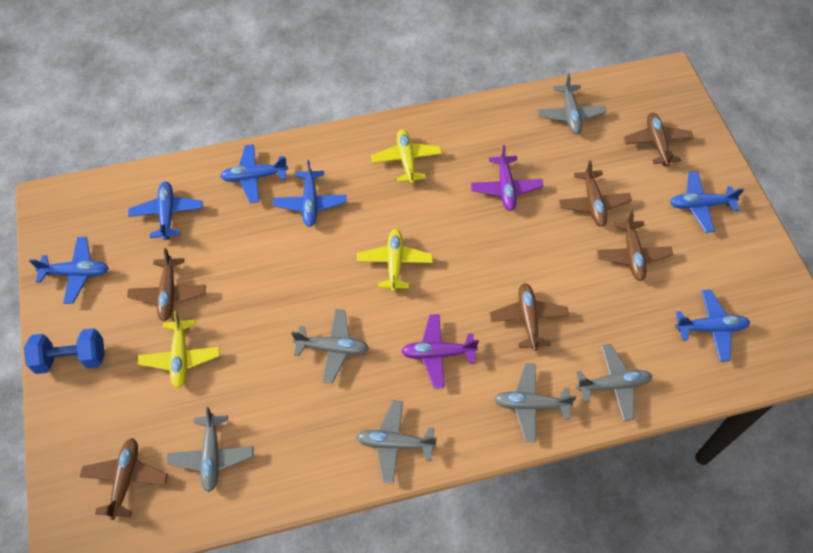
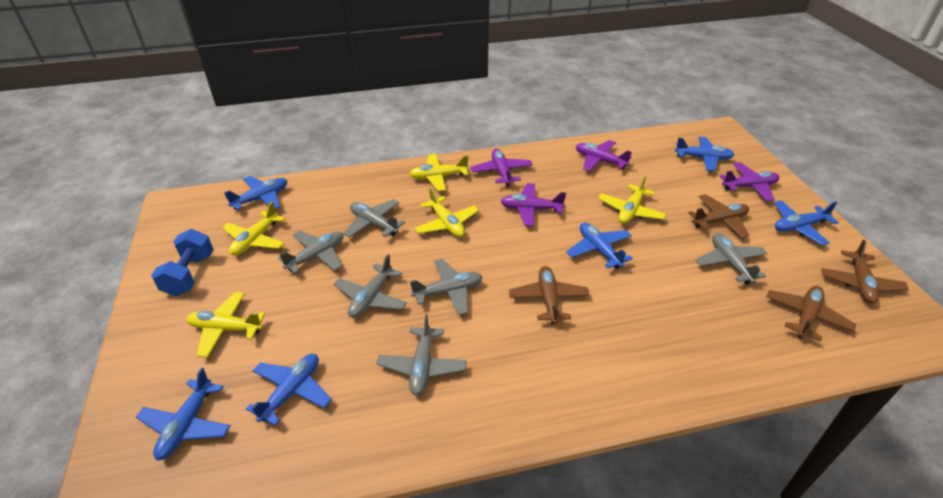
brown plane: [80,438,168,520] [127,248,206,321] [490,283,569,351] [558,160,632,227] [596,211,673,281] [623,113,694,166] = 6 -> [509,266,590,324] [688,194,750,238] [766,286,856,341] [821,239,909,303] = 4
purple plane: [401,314,479,389] [471,145,543,211] = 2 -> [470,149,533,187] [500,183,566,226] [576,140,632,171] [719,162,779,201] = 4
yellow plane: [138,311,220,388] [357,229,433,292] [371,129,442,184] = 3 -> [187,292,265,358] [222,201,285,255] [410,154,469,191] [414,187,479,237] [598,175,666,224] = 5

